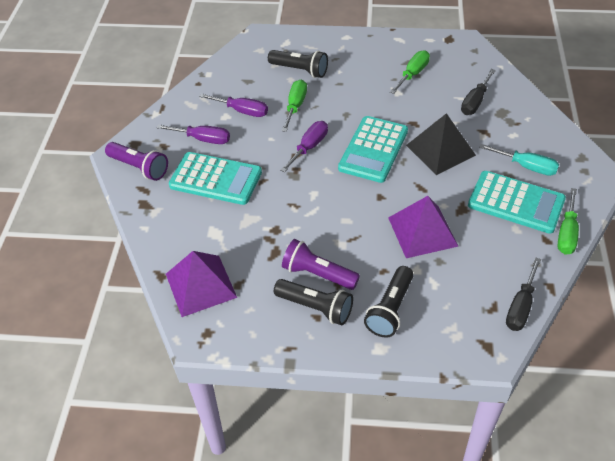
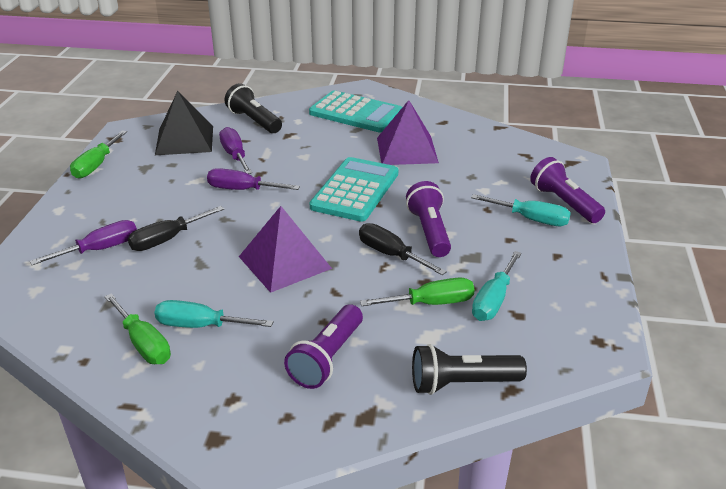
black flashlight: [268,50,328,78] [274,279,353,325] [364,266,414,338] = 3 -> [224,83,282,133] [412,344,527,395] = 2
purple flashlight: [105,142,168,181] [282,239,360,290] = 2 -> [284,304,363,389] [406,181,451,257] [530,157,605,223] = 3
turquoise calculator: [169,152,262,205] [338,116,408,183] [468,171,566,234] = 3 -> [309,90,402,132] [310,157,398,222] = 2
turquoise screwdriver: [479,144,559,176] = 1 -> [154,300,273,328] [471,194,571,226] [472,251,522,321] = 3

